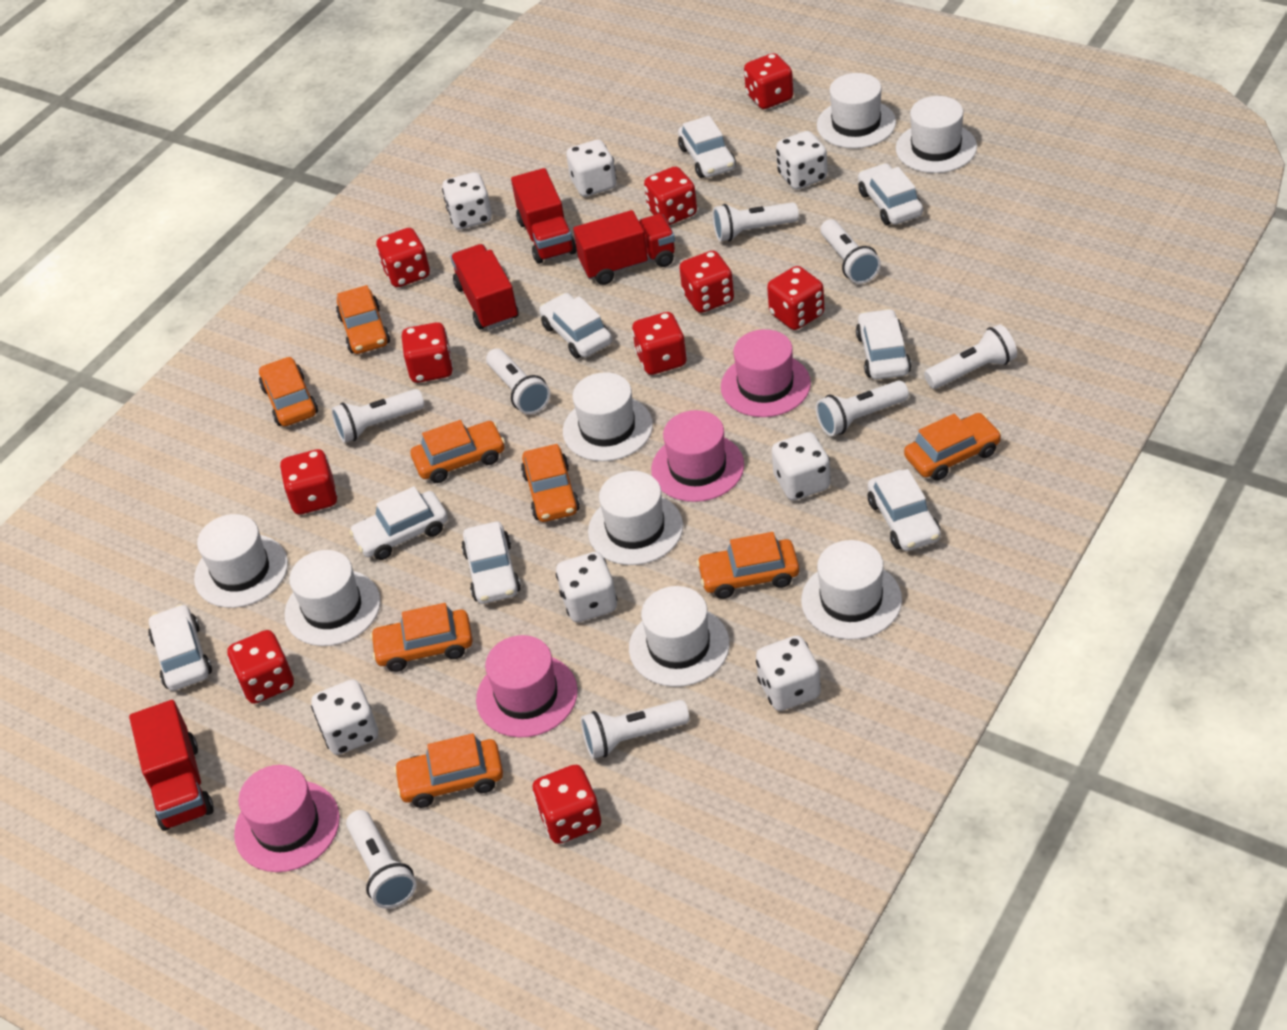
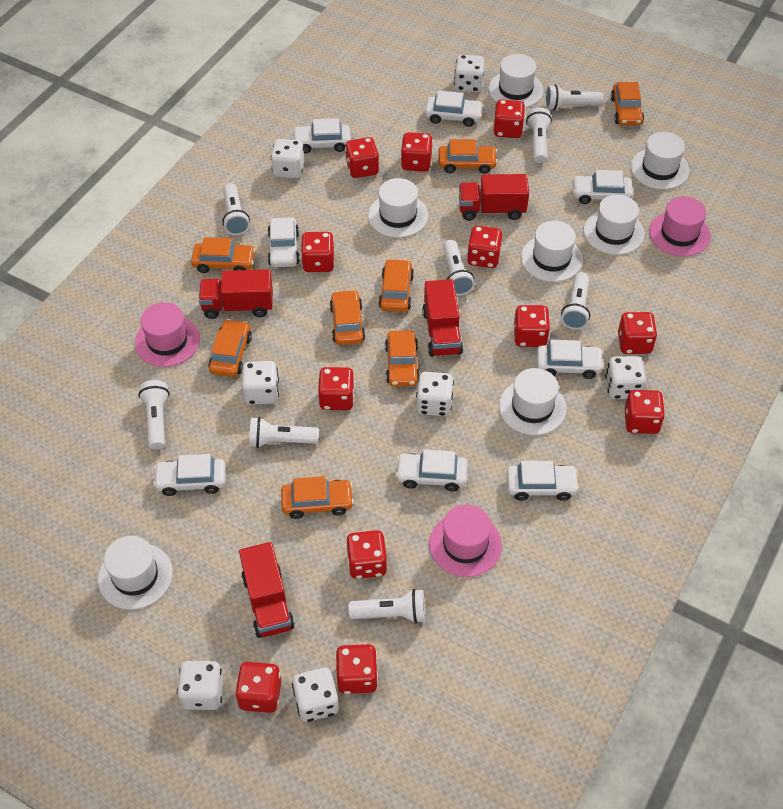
pink hat: [234,765,340,872] [476,635,578,737] [651,410,744,502] [721,329,811,417] = 4 -> [135,302,200,367] [429,504,502,577] [649,196,711,257] = 3
red dice: [227,630,294,704] [280,449,338,515] [376,228,430,287] [402,322,453,383] [532,765,601,844] [632,312,687,375] [644,166,697,225] [679,251,734,313] [744,53,793,109] [767,266,824,330] = 10 -> [235,662,281,713] [301,232,335,272] [318,367,355,410] [336,644,378,694] [345,137,379,178] [346,530,387,579] [401,132,433,172] [467,226,502,268] [494,99,525,138] [514,305,550,347] [618,312,658,354] [624,390,665,434] = 12
white hat: [194,514,288,608] [285,550,381,646] [563,372,653,461] [588,471,683,565] [629,586,730,687] [801,540,902,639] [817,73,896,148] [896,96,977,173] = 8 -> [98,536,173,610] [368,178,428,238] [488,54,544,108] [499,368,567,435] [521,221,583,282] [584,195,645,255] [631,132,689,190] = 7

